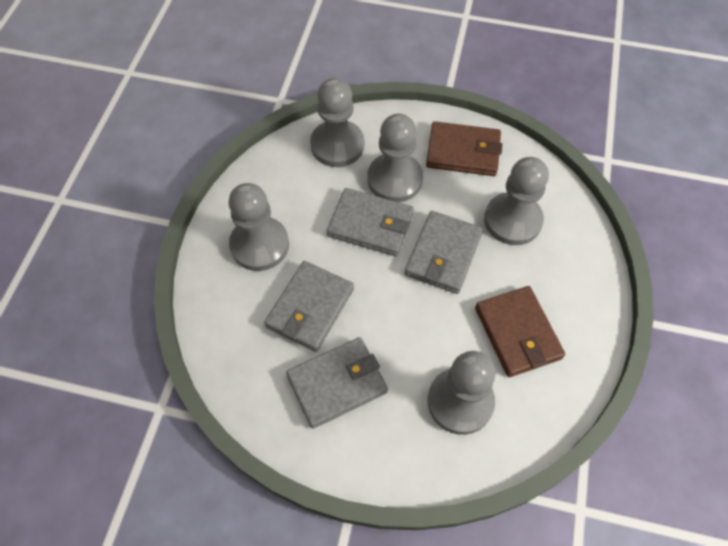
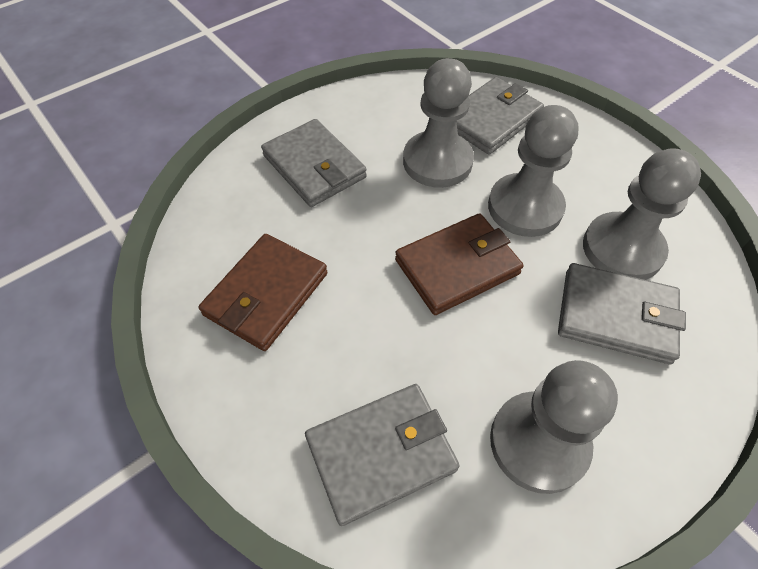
grey pawn: [229,183,289,271] [310,78,364,167] [367,113,423,202] [428,351,495,435] [484,157,549,245] = 5 -> [403,58,474,188] [488,105,579,237] [490,360,618,494] [583,148,701,280] = 4

